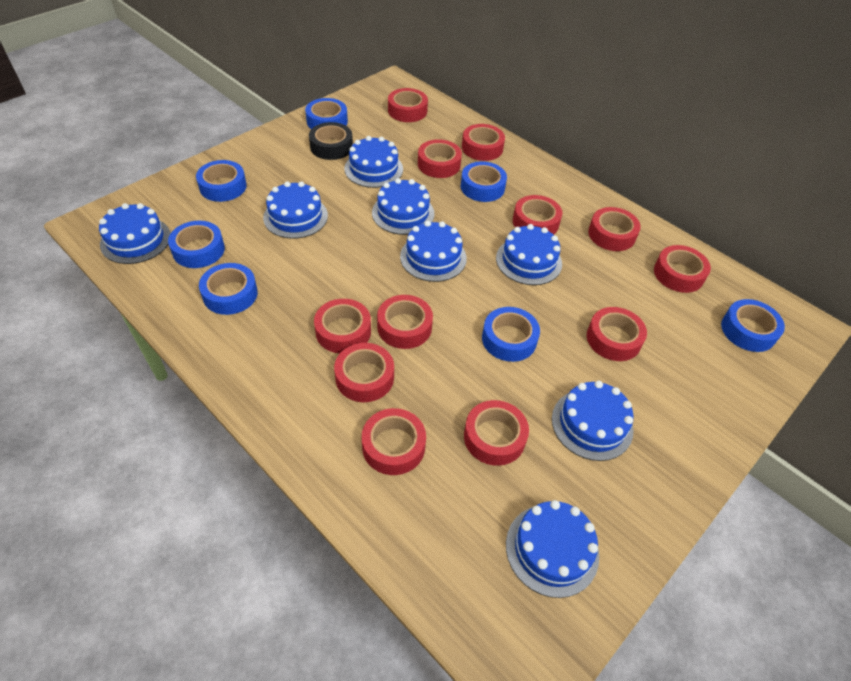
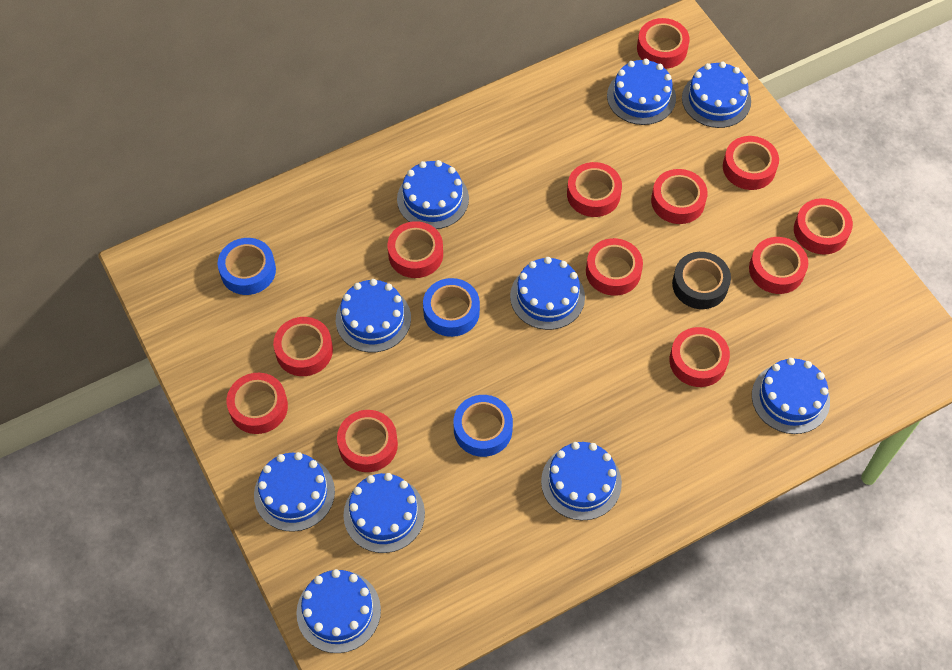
blue cake: [99,203,171,264] [263,181,328,239] [344,136,403,188] [372,178,435,235] [400,221,467,282] [496,224,562,285] [506,500,599,598] [552,381,634,461] = 8 -> [254,452,335,532] [296,569,381,653] [336,279,411,353] [343,473,425,553] [397,160,469,229] [510,257,585,330] [541,442,622,520] [607,59,676,125] [682,62,751,128] [752,358,830,434] = 10
blue tape: [168,221,225,268] [196,160,247,202] [199,263,258,315] [305,98,348,129] [461,161,507,202] [482,307,540,362] [721,299,785,352] = 7 -> [218,238,276,295] [423,278,480,337] [454,395,513,457] = 3

